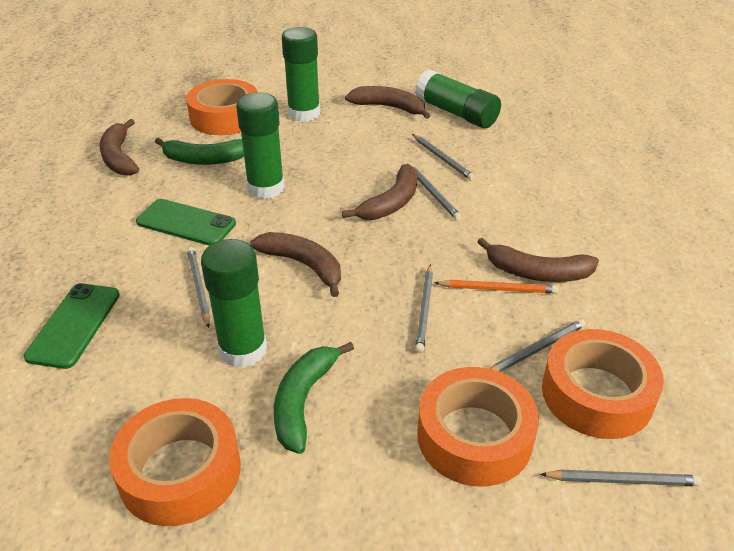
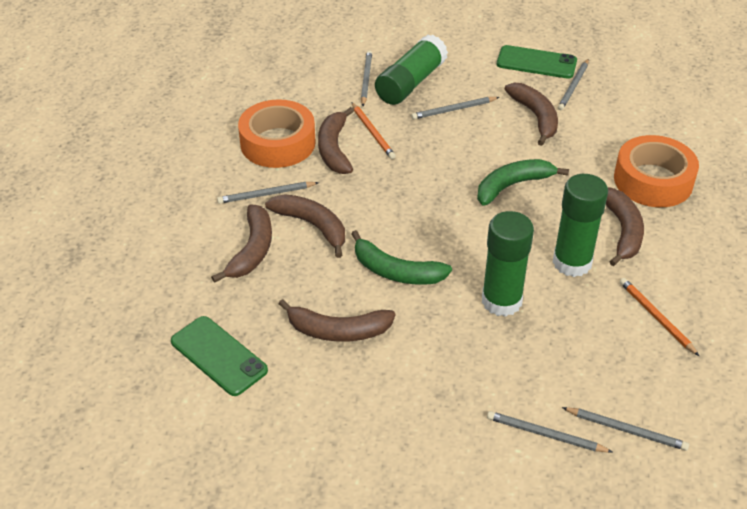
brown banana: [99,119,139,176] [250,232,341,297] [342,164,417,220] [345,86,430,119] [477,238,599,282] = 5 -> [211,204,272,283] [265,194,345,258] [279,299,395,342] [318,107,354,174] [505,83,558,146] [606,187,644,266] = 6
green glue stick: [201,239,267,368] [236,92,285,199] [282,27,320,122] [415,70,501,128] = 4 -> [375,35,448,105] [482,211,534,317] [553,174,608,277] = 3
orange pencil: [434,280,558,294] = 1 -> [351,102,396,159] [620,278,699,356] = 2
orange tape: [109,398,241,526] [186,79,258,135] [417,367,539,486] [542,329,664,439] = 4 -> [238,99,316,168] [614,135,699,207] = 2

